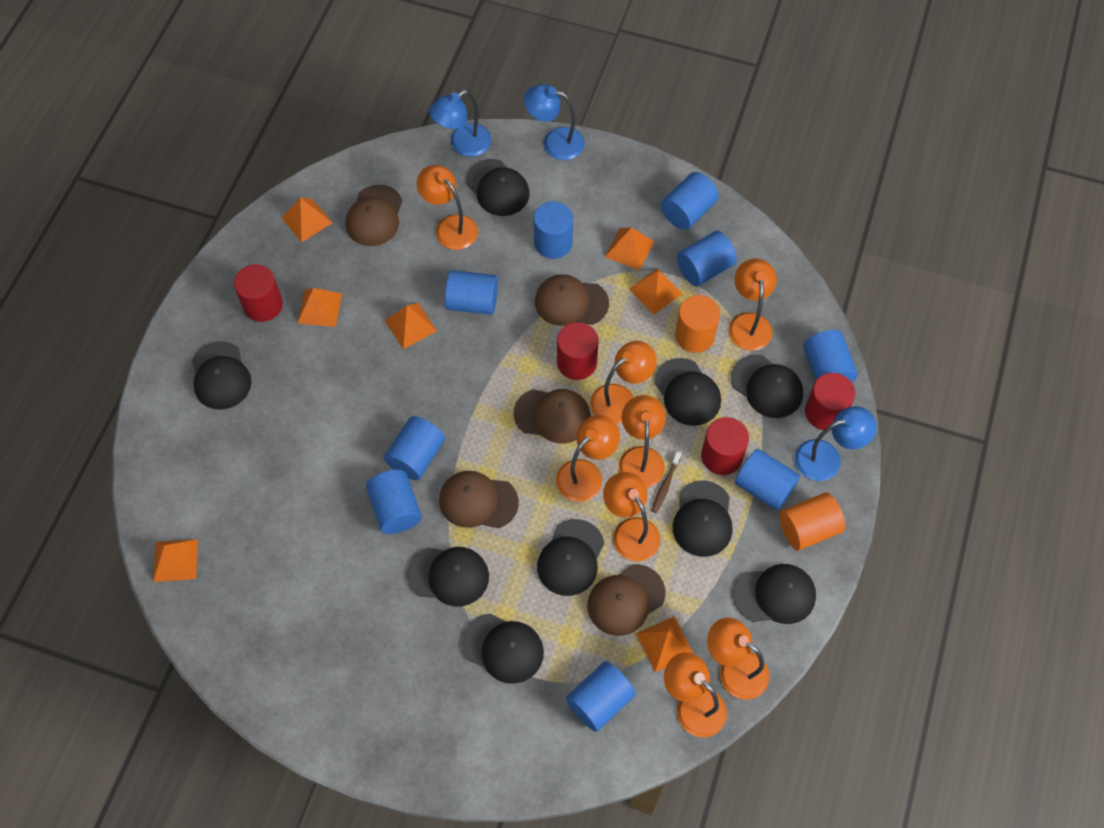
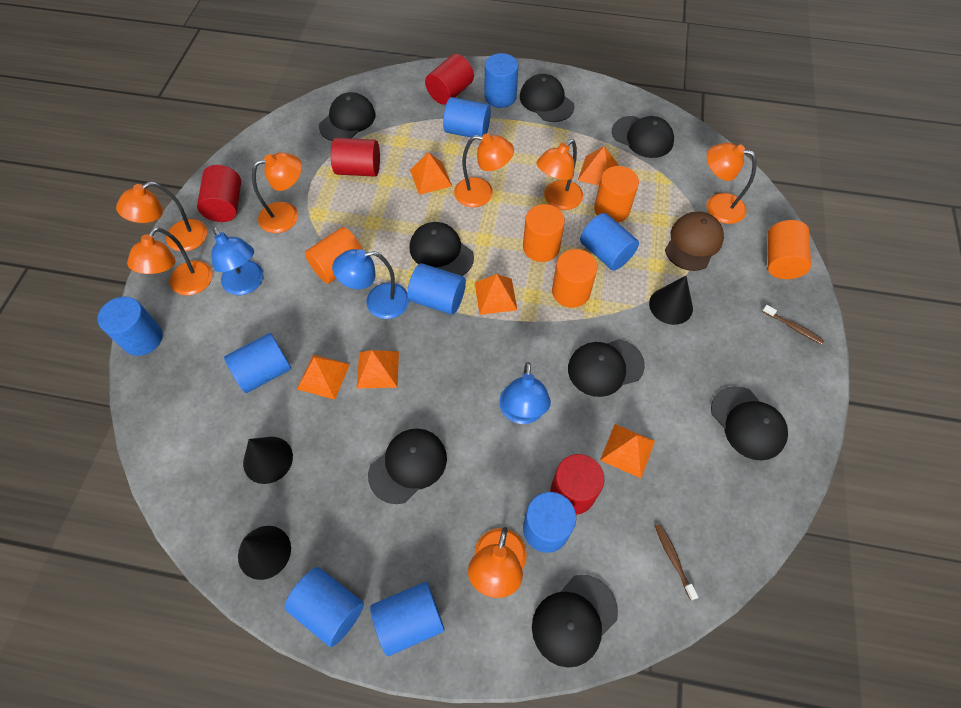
black cap: [192,341,252,410] [407,547,489,607] [462,613,544,684] [466,159,530,216] [537,519,604,596] [654,358,721,426] [672,480,733,557] [731,355,803,418] [733,564,816,624] = 9 -> [319,92,375,141] [368,428,447,504] [410,222,474,276] [520,74,574,122] [532,575,618,667] [568,339,645,397] [612,116,674,158] [711,386,788,460] = 8
black cone: none = 0 -> [238,526,291,580] [243,437,293,484] [649,276,693,325] = 3
brown cap: [345,185,402,246] [439,471,519,528] [514,389,591,444] [535,274,609,326] [587,564,665,636] = 5 -> [665,212,724,271] = 1
brown toothbrush: [652,451,682,513] = 1 -> [655,524,698,600] [762,305,824,345] = 2
orange cylinder: [675,295,720,353] [779,493,845,551] = 2 -> [305,227,363,284] [523,204,565,262] [552,249,598,308] [594,166,639,223] [767,220,811,279] = 5
orange lamp: [417,165,478,250] [556,415,620,502] [590,341,657,424] [603,472,660,562] [619,395,666,488] [664,653,727,737] [707,618,769,700] [729,258,777,351] = 8 -> [116,182,207,251] [127,227,213,295] [252,152,302,233] [454,133,514,207] [468,527,527,598] [536,139,583,210] [707,143,756,224] = 7
orange pyramid: [153,539,198,582] [281,198,333,242] [297,288,342,327] [385,303,437,349] [605,227,654,271] [629,268,683,314] [636,616,694,672] = 7 -> [297,355,350,400] [357,350,399,389] [410,152,452,195] [475,274,517,315] [578,146,618,186] [600,424,655,478] = 6

